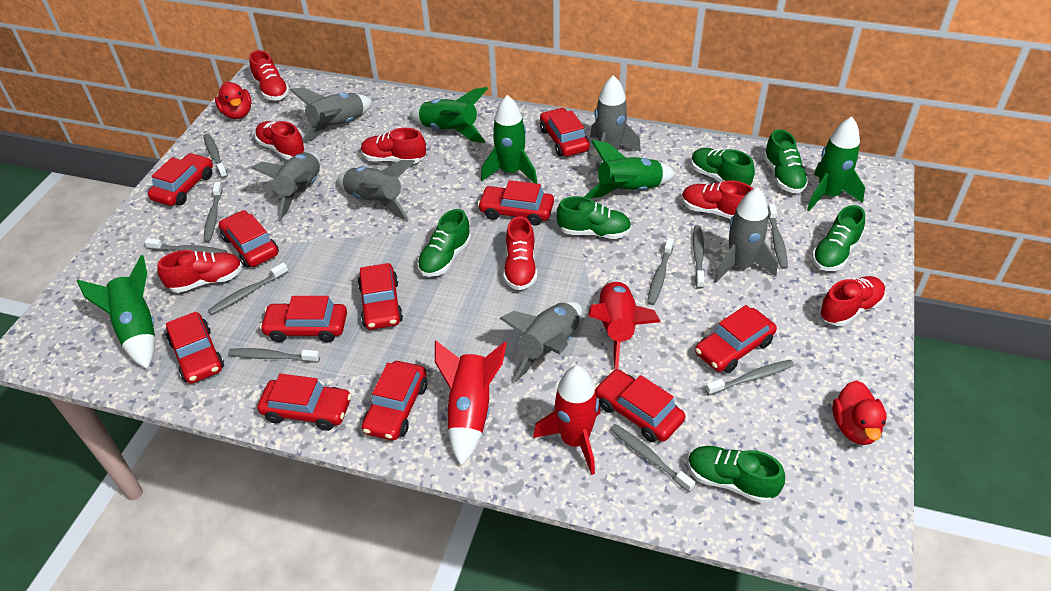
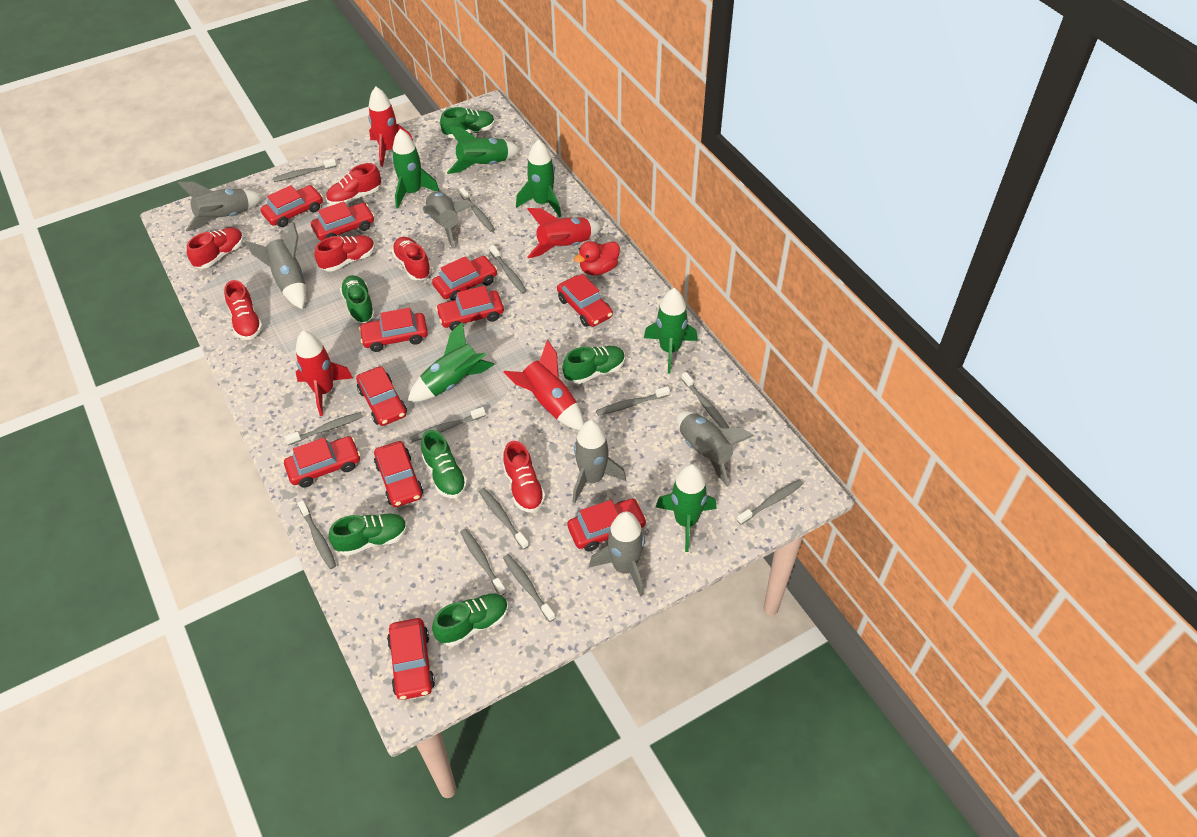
green rocket: [77,255,155,369] [410,87,488,143] [481,95,538,184] [584,140,676,198] [807,117,865,211] = 5 -> [392,129,439,209] [407,322,495,402] [447,126,521,174] [516,139,561,217] [644,288,697,374] [656,464,716,552] = 6
grey toothbrush: [144,238,227,254] [203,134,228,178] [204,182,223,242] [208,262,289,315] [228,348,320,362] [610,424,696,493] [647,238,674,305] [693,225,704,289] [706,360,794,395] [768,204,788,269] = 10 -> [273,158,336,182] [285,412,363,445] [297,500,336,569] [410,407,486,442] [459,188,495,232] [460,528,506,595] [479,488,529,549] [490,245,527,294] [503,554,555,622] [596,386,670,416] [682,372,729,429] [737,479,804,525] = 12
red duck: [215,82,252,119] [832,380,887,445] = 2 -> [574,241,620,275] = 1
red rocket: [435,340,507,466] [533,366,601,475] [588,279,661,370] = 3 -> [296,330,353,416] [368,87,413,167] [503,340,584,430] [527,208,602,259] = 4
red shoe: [157,250,243,293] [249,50,290,101] [255,121,305,159] [361,128,426,164] [504,216,537,290] [682,180,753,219] [819,276,885,326] = 7 -> [187,227,244,269] [224,280,263,340] [314,235,375,272] [326,163,381,205] [392,237,432,280] [503,441,545,512] = 6

